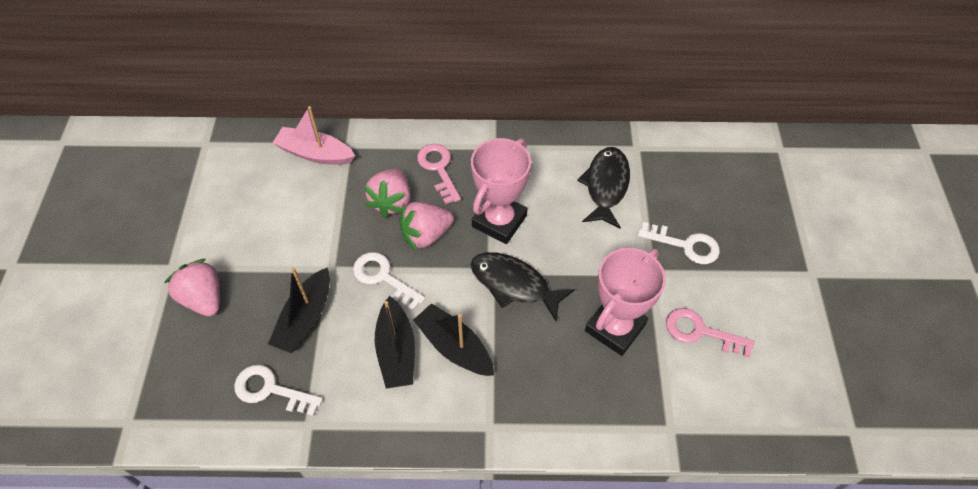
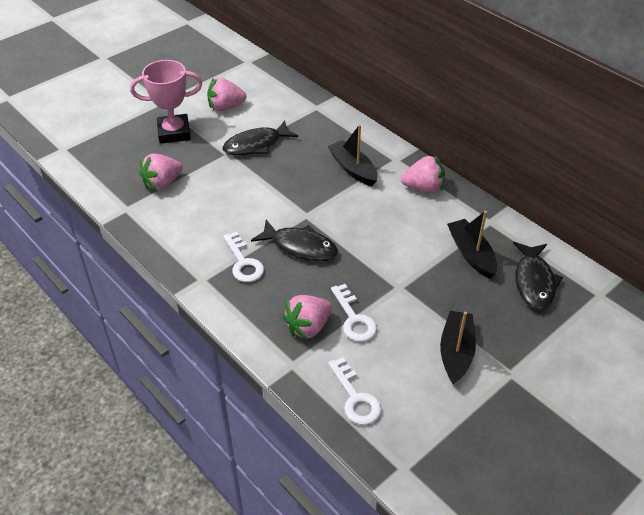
black fish: [471,252,575,321] [577,147,630,229] = 2 -> [222,121,298,155] [251,220,338,261] [513,242,563,310] = 3
pink boat: [273,106,355,165] = 1 -> none = 0
pink key: [417,144,461,204] [666,308,755,357] = 2 -> none = 0
pink strawberry: [164,259,220,317] [364,168,410,218] [399,202,454,251] = 3 -> [139,153,183,190] [207,77,246,111] [282,295,332,340] [401,155,445,193] = 4
pink trophy: [471,138,531,244] [585,248,666,356] = 2 -> [130,60,202,144] = 1

